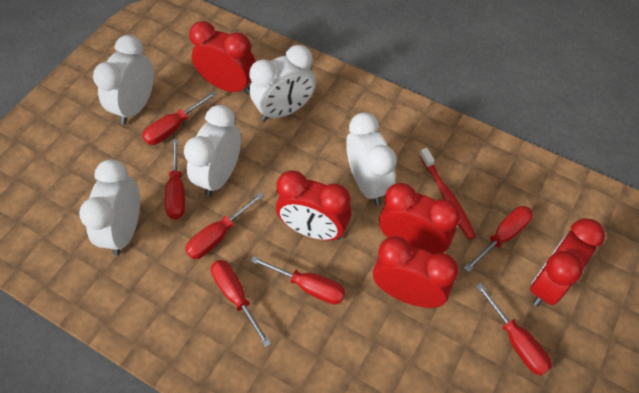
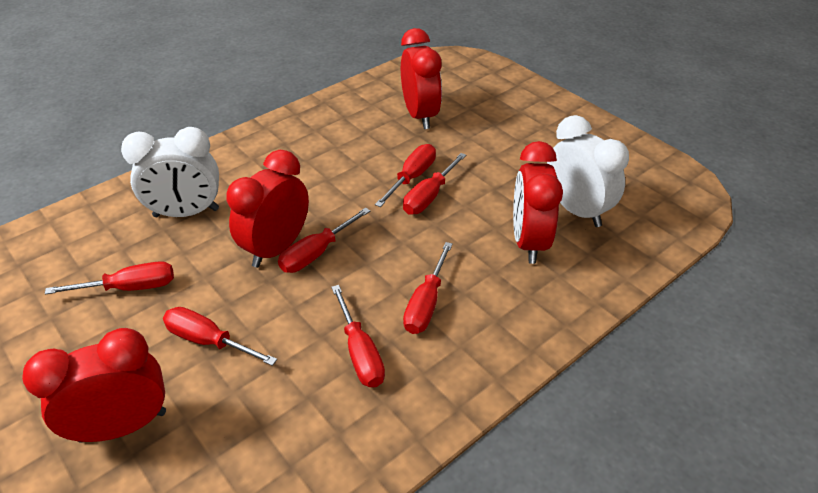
red clock: [189,21,256,94] [276,170,352,240] [373,236,459,308] [379,183,461,254] [530,218,605,306] = 5 -> [22,328,166,443] [226,150,309,268] [401,28,442,129] [513,141,563,264] = 4
red toothbrush: [419,148,476,240] = 1 -> none = 0
white clock: [79,159,140,256] [93,35,154,125] [184,105,241,197] [250,45,316,121] [346,112,397,205] = 5 -> [121,127,219,217] [547,115,629,227] = 2

